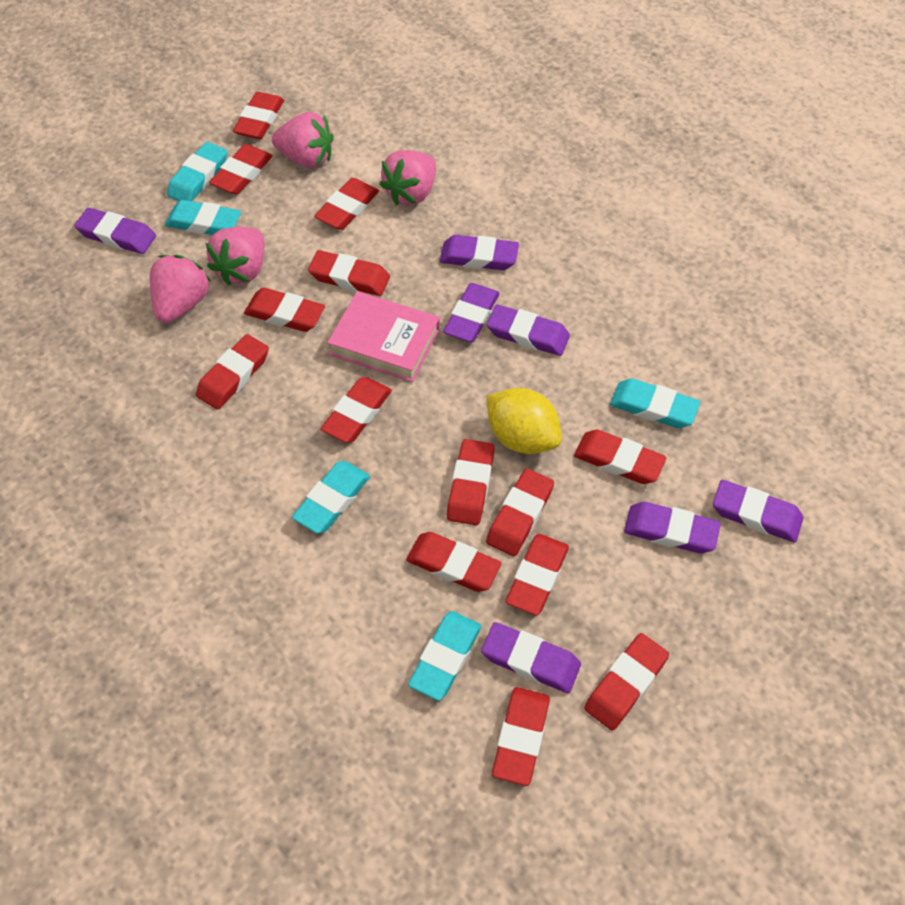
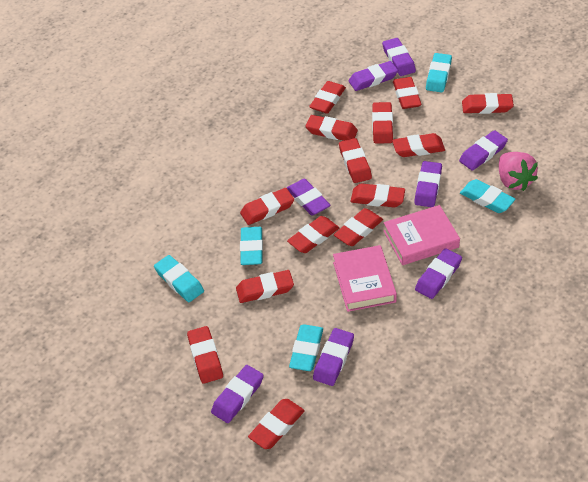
pink book: [327,291,440,382] = 1 -> [333,245,397,312] [383,205,460,265] = 2
pink strawberry: [150,255,211,323] [206,227,264,285] [272,112,334,168] [379,150,436,205] = 4 -> [499,152,538,191] = 1
purple eraser: [74,208,156,254] [440,235,519,270] [443,283,500,342] [481,622,581,693] [487,304,570,356] [624,502,721,553] [713,480,803,542] = 7 -> [211,365,264,423] [287,179,331,215] [313,328,354,386] [349,61,398,91] [382,38,416,76] [414,161,442,207] [415,248,462,299] [459,130,508,171] = 8
yellow lemon: [487,388,562,454] = 1 -> none = 0

